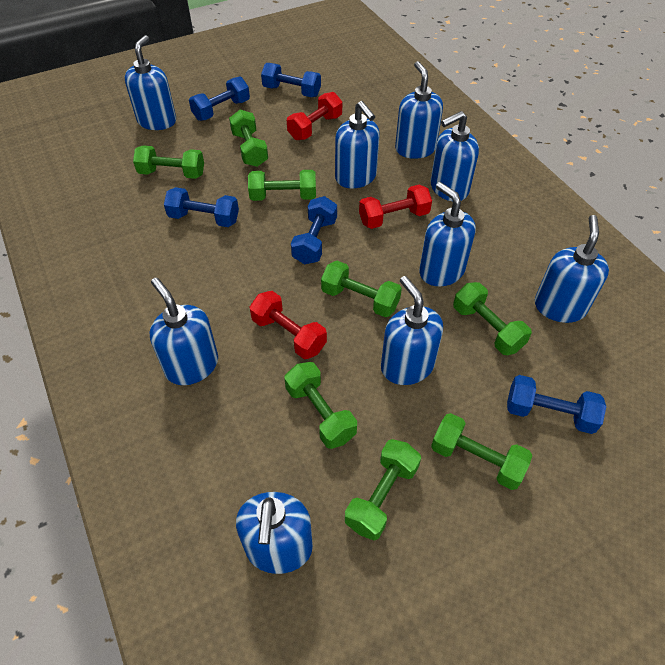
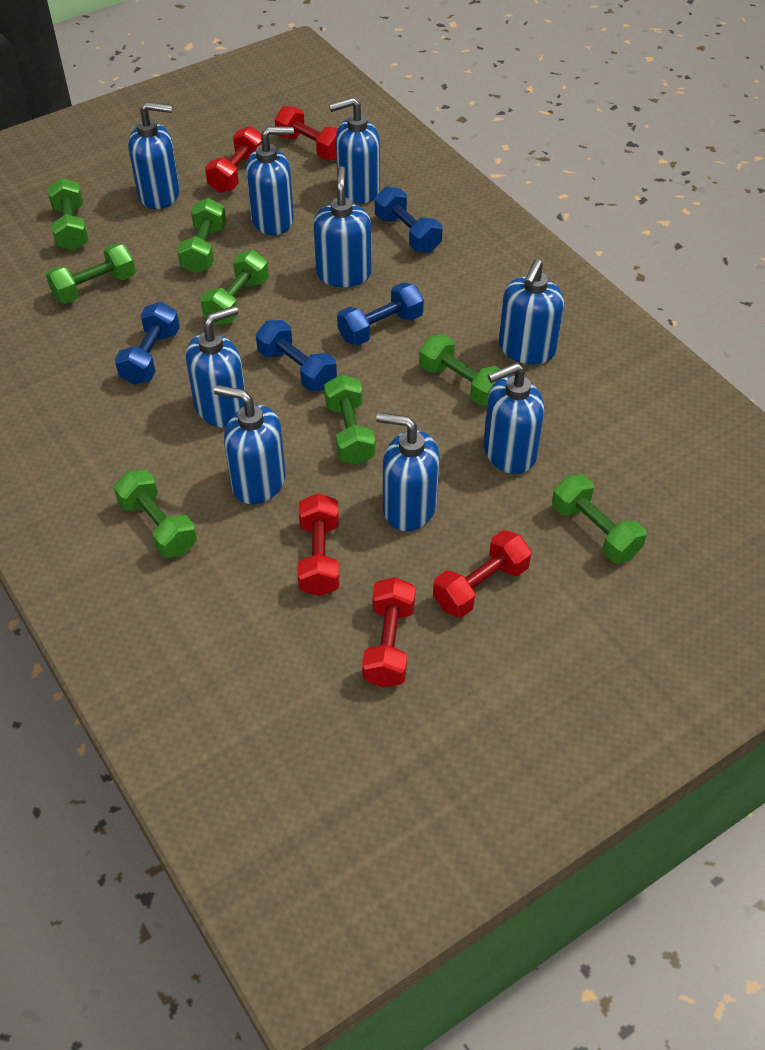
blue dumbbell: [164,187,239,227] [189,77,250,121] [261,63,321,97] [291,196,337,264] [507,375,606,434] = 5 -> [115,302,180,385] [256,320,337,392] [337,282,424,346] [375,186,442,253] = 4
red dumbbell: [250,291,327,359] [287,92,342,140] [359,185,432,229] = 3 -> [205,126,262,193] [275,106,338,160] [297,493,339,596] [362,577,415,688] [433,530,532,618] = 5

